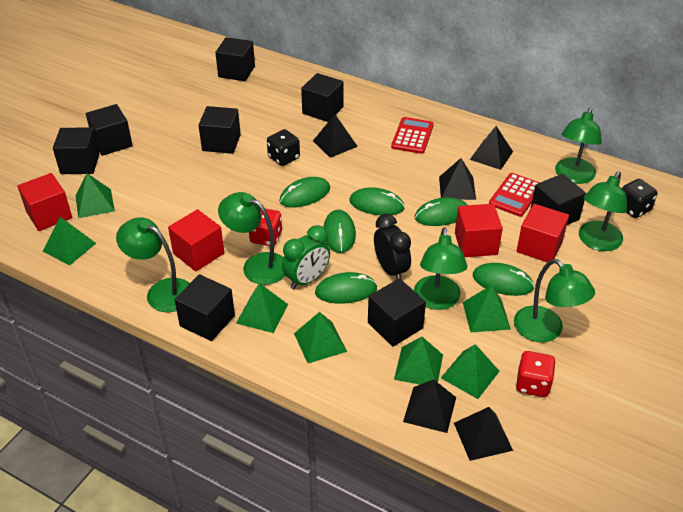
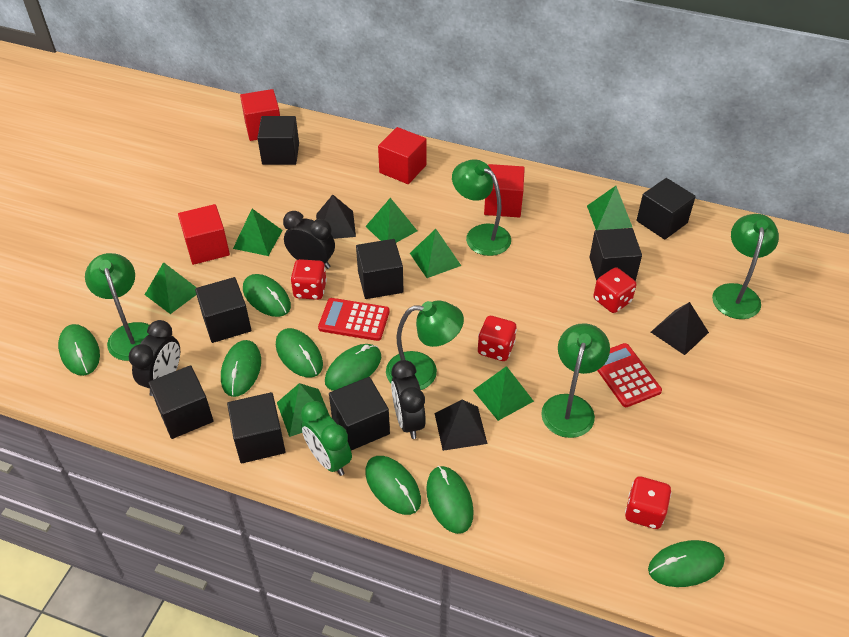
black clock: [374,214,411,280] = 1 -> [129,320,180,396] [283,211,335,269] [391,360,426,439] = 3
black dice: [267,129,300,166] [622,179,658,218] = 2 -> none = 0
black pyramid: [313,114,358,158] [403,379,456,433] [439,158,476,200] [454,407,513,461] [470,126,513,170] = 5 -> [316,195,356,239] [434,399,488,451] [651,302,709,355] = 3
green lamp: [116,217,190,312] [218,192,286,285] [414,227,467,310] [514,259,595,342] [555,107,602,184] [579,171,627,251] = 6 -> [85,253,149,361] [386,300,464,390] [452,160,511,256] [541,323,610,438] [712,214,779,319] = 5
green mouse: [279,177,330,208] [315,272,377,304] [323,210,356,253] [349,187,405,215] [414,197,467,226] [473,263,534,296] = 6 -> [58,324,100,376] [221,340,261,397] [243,274,291,317] [276,328,323,377] [325,344,381,391] [365,456,421,515] [426,466,474,534] [648,540,725,587] = 8
red dice: [249,209,282,246] [516,351,556,397] = 2 -> [290,259,327,300] [478,316,517,361] [593,267,636,313] [625,476,671,529] = 4

